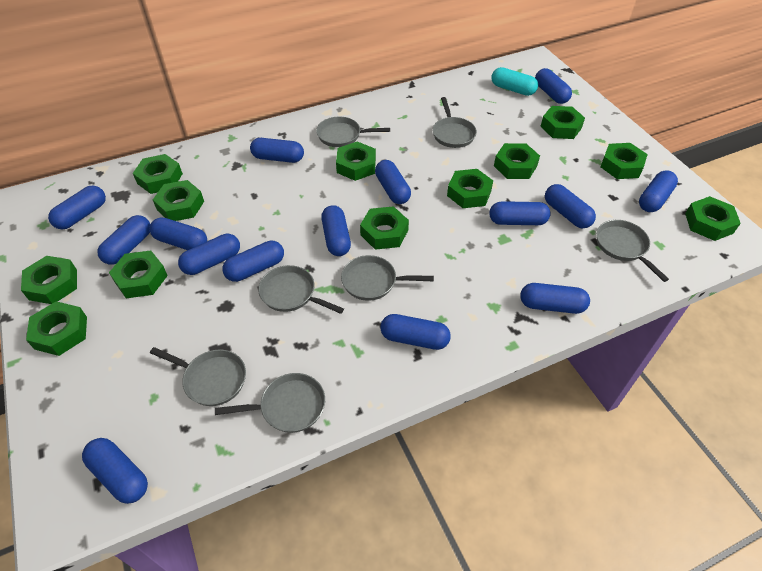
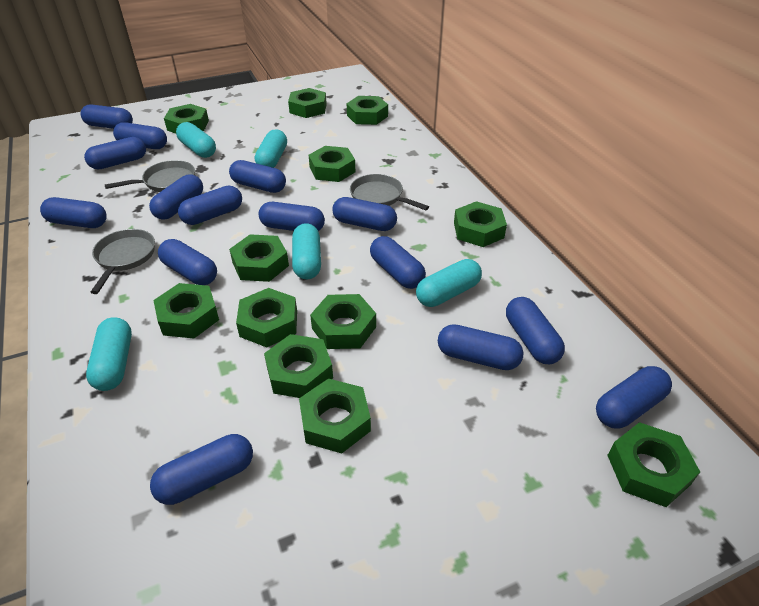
grey pan: [150,347,246,406] [215,373,325,433] [258,265,344,314] [316,116,390,147] [341,255,434,301] [433,97,477,148] [596,220,669,282] = 7 -> [90,229,155,294] [105,160,195,192] [350,174,429,210] = 3
turquoise capsule: [492,67,538,96] = 1 -> [86,318,132,391] [176,122,216,158] [255,129,287,168] [292,223,321,279] [416,259,482,307] = 5

